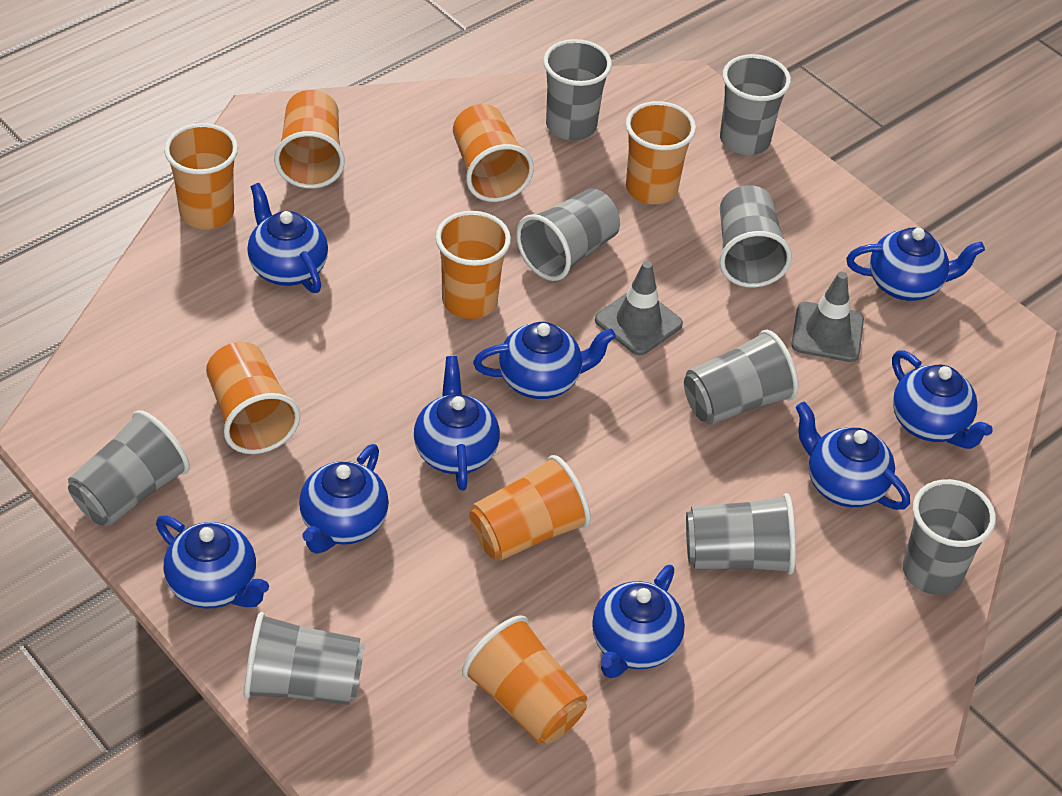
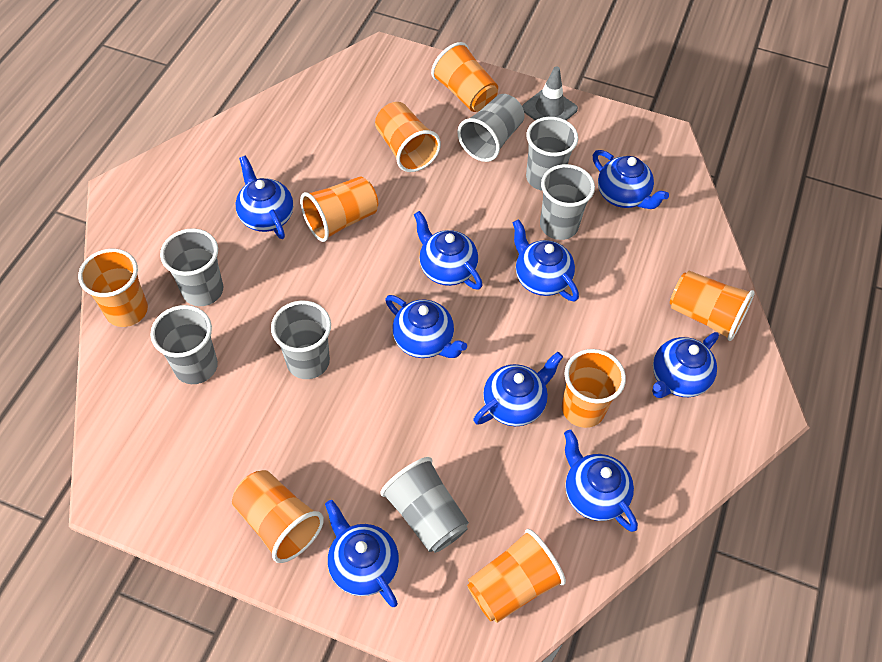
grey cup: [68,410,190,526] [244,612,365,705] [516,188,620,281] [543,39,612,141] [684,330,799,425] [686,493,796,575] [719,185,792,288] [720,54,791,155] [903,479,996,595] = 9 -> [150,305,218,384] [160,228,223,306] [271,301,331,379] [380,457,469,553] [457,94,525,162] [526,117,578,191] [540,164,595,240] = 7
grey traffic cone: [595,261,683,355] [791,272,864,362] = 2 -> [522,67,578,120] = 1

